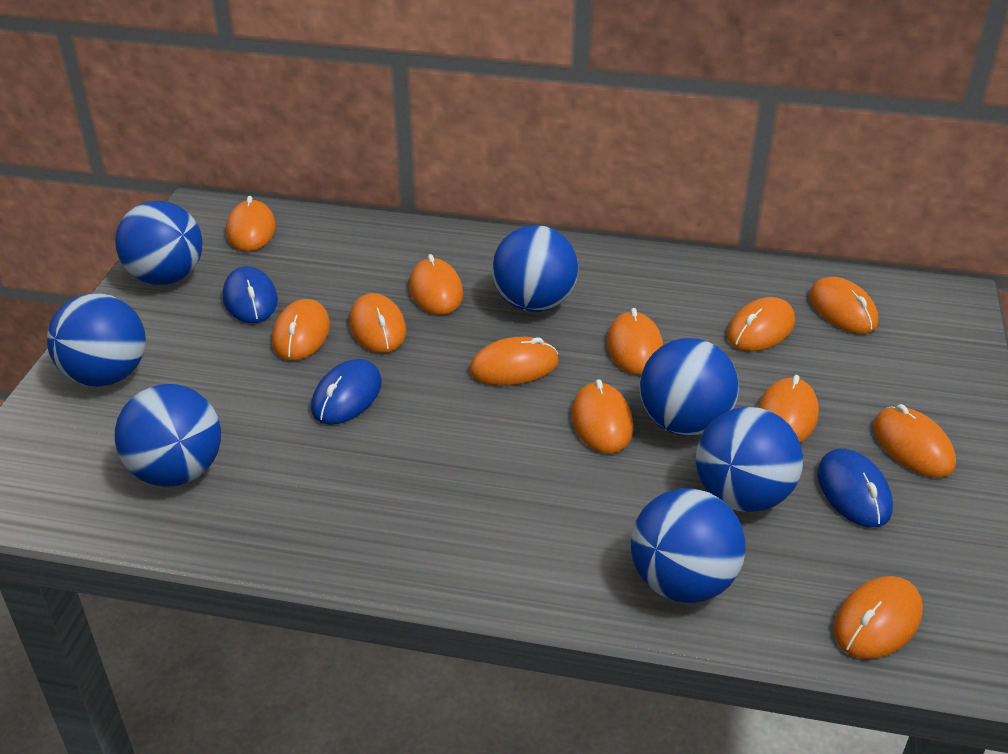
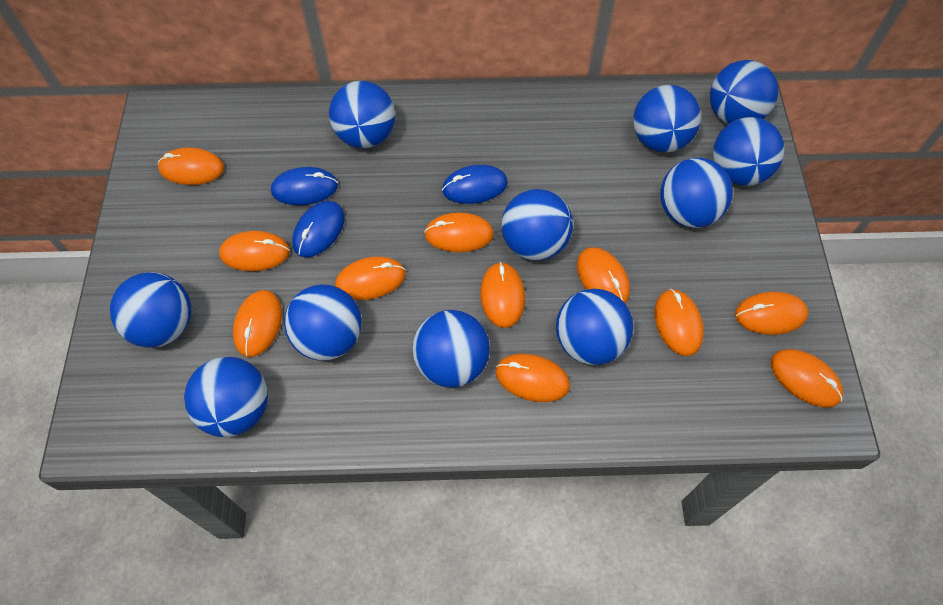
blue ball: [47,293,146,387] [115,200,203,285] [115,384,221,487] [492,225,578,312] [631,488,746,603] [639,338,739,436] [696,407,803,512] = 7 -> [110,272,191,348] [184,357,268,437] [284,284,362,361] [329,81,395,148] [412,310,490,388] [501,189,573,261] [556,289,633,365] [633,85,701,152] [660,158,733,228] [710,60,778,124] [713,117,785,186] = 11
orange mouse: [226,196,276,252] [272,299,330,361] [349,293,406,353] [409,254,463,315] [469,337,559,385] [571,379,633,454] [607,308,663,375] [727,297,795,351] [758,375,819,442] [809,277,878,334] [834,576,923,659] [873,404,956,478] = 12 -> [158,148,224,185] [219,231,290,271] [233,290,282,357] [335,257,406,300] [424,212,494,252] [480,262,525,328] [495,354,570,402] [577,247,630,303] [654,289,704,356] [735,292,808,335] [771,349,843,408] = 11

